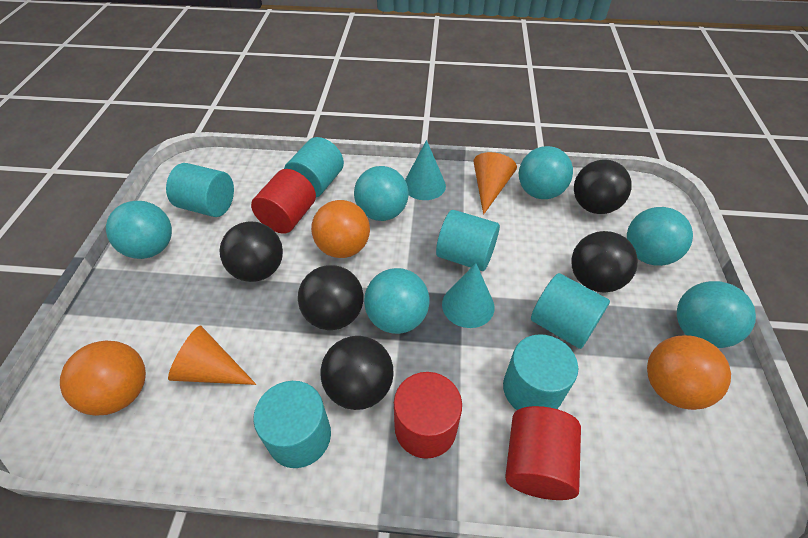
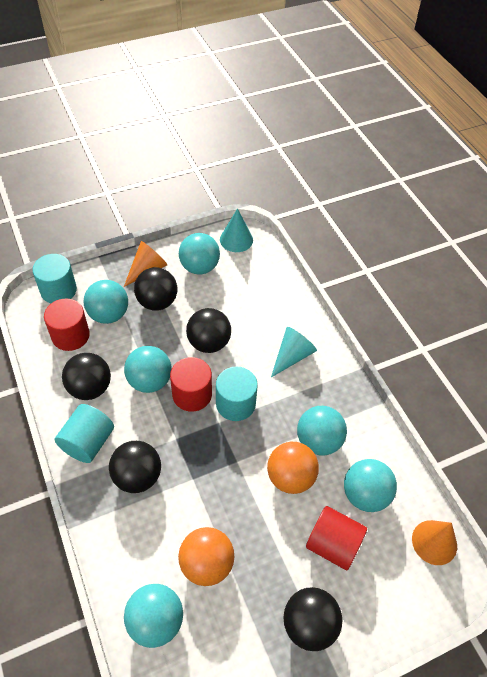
orange ball: [60,340,146,416] [311,200,370,258] [647,335,731,410] = 3 -> [178,527,234,586] [267,442,319,494] = 2
turquoise cylinder: [166,163,234,217] [253,381,331,468] [284,137,344,197] [436,210,500,271] [503,334,578,410] [531,273,610,349] = 6 -> [32,254,77,303] [55,404,114,463] [216,367,258,421] = 3

